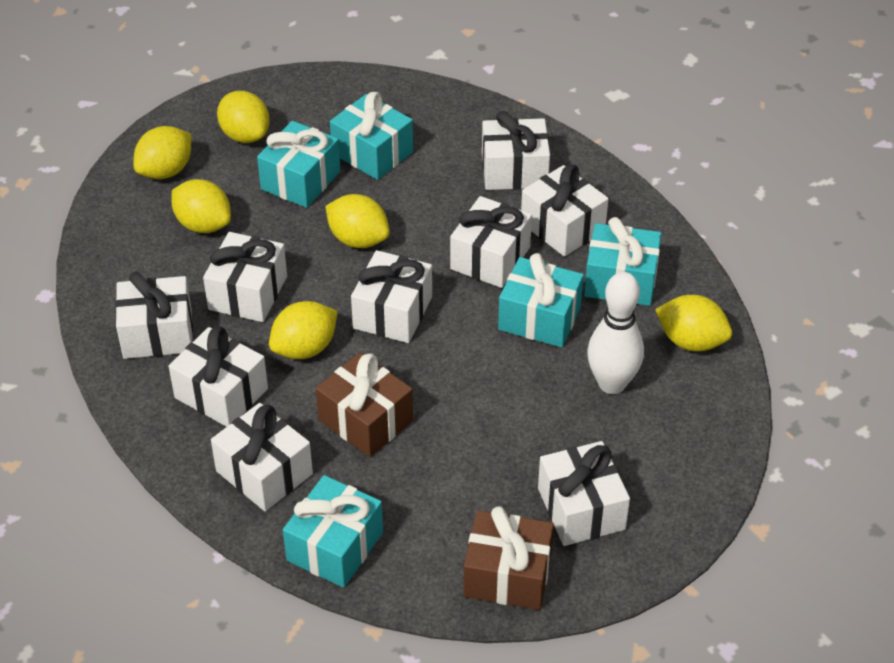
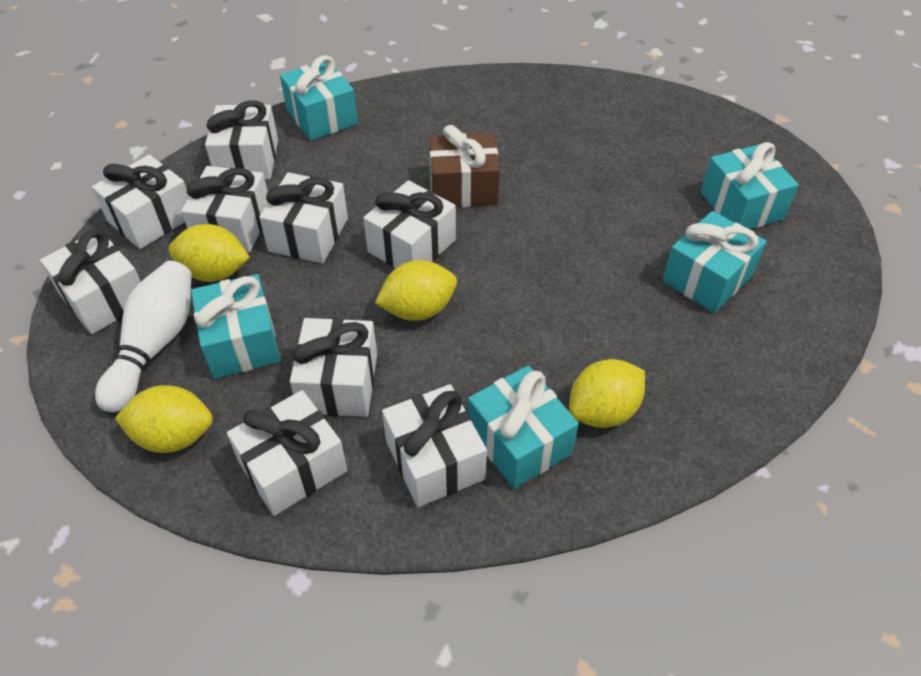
brown gift: [316,353,413,457] [463,506,554,610] = 2 -> [429,125,500,207] = 1
yellow lemon: [133,126,191,179] [172,179,231,233] [217,91,270,143] [269,301,338,359] [325,194,390,248] [655,295,732,351] = 6 -> [115,385,213,453] [169,224,250,282] [375,260,457,321] [569,359,645,428] = 4

